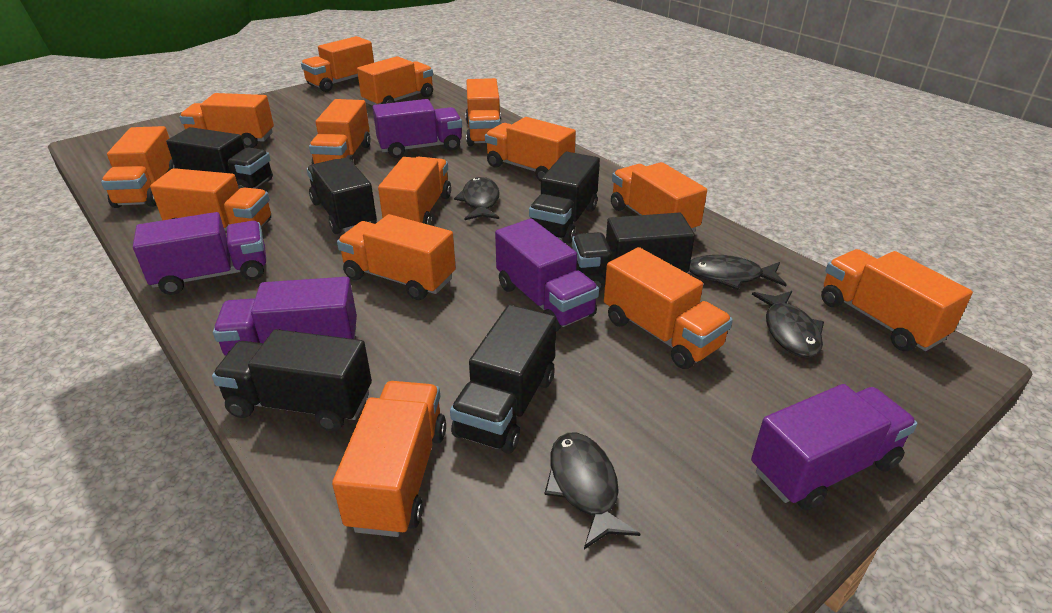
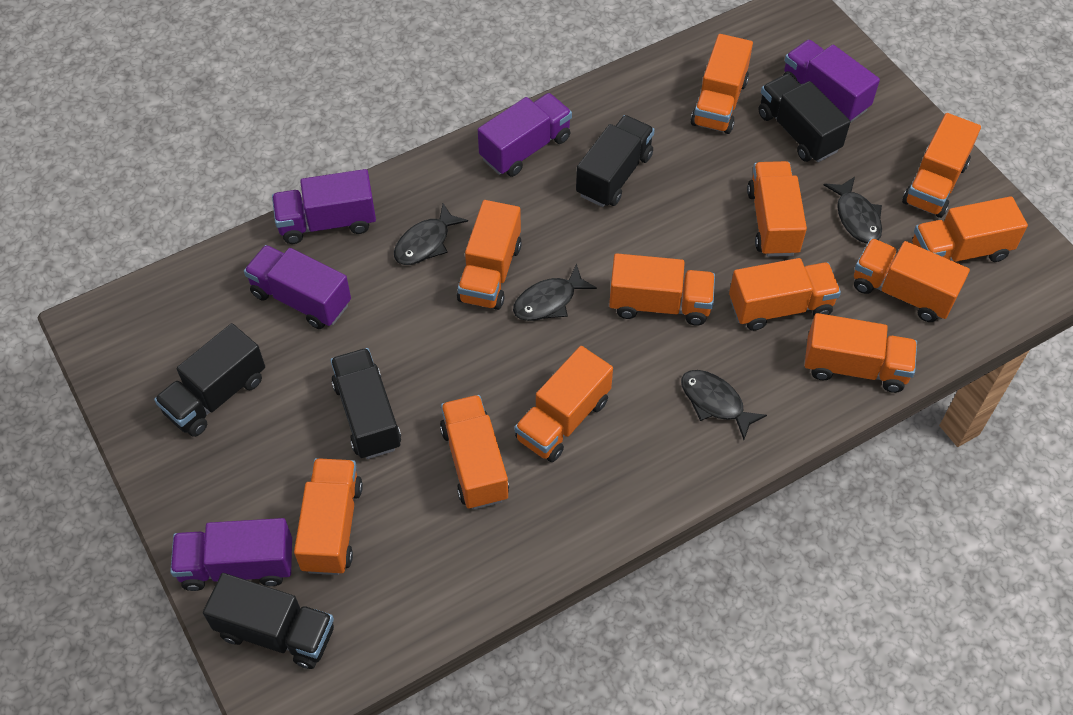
black truck: [166,127,273,189] [212,329,372,431] [307,157,377,234] [450,305,556,454] [529,152,600,244] [572,212,695,292] = 6 -> [154,323,265,437] [203,573,334,669] [330,348,401,459] [576,115,655,207] [758,73,850,162] = 5
orange truck: [101,126,175,208] [150,168,271,231] [179,93,274,148] [301,36,374,92] [309,99,371,164] [332,381,446,537] [337,214,456,300] [357,56,433,106] [378,157,451,225] [465,78,501,146] [485,117,576,182] [604,247,733,369] [611,162,707,232] [821,249,973,351] = 14 -> [294,458,363,575] [440,395,509,509] [457,200,522,310] [515,346,613,462] [609,253,715,326] [691,34,753,134] [729,258,841,331] [747,161,807,257] [804,313,917,393] [854,238,970,322] [902,113,981,218] [912,196,1028,262] = 12

